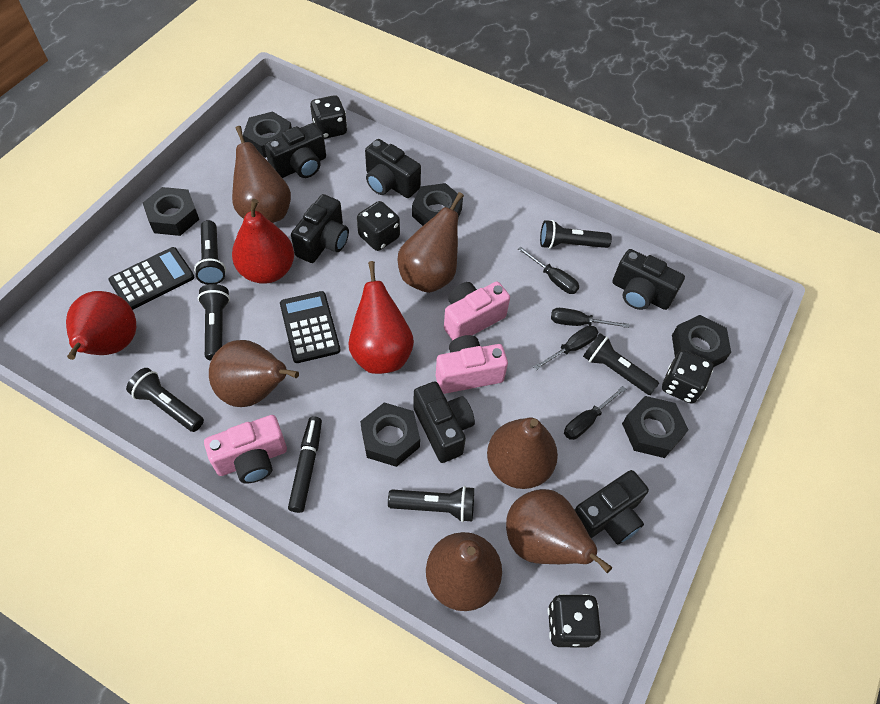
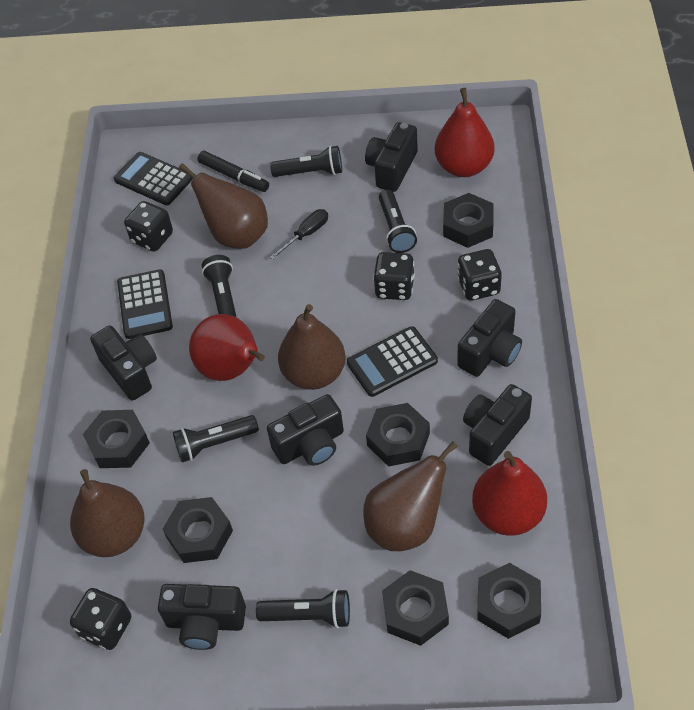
black calculator: [108,247,194,310] [280,291,340,363] = 2 -> [114,152,193,205] [117,269,173,339] [347,326,438,397] = 3
black flashlight: [126,368,204,432] [194,220,226,285] [198,284,230,361] [388,486,474,522] [540,220,612,249] [583,333,659,395] = 6 -> [173,415,259,462] [202,255,237,318] [256,589,350,628] [270,146,342,177] [379,189,417,253] = 5
black screwdriver: [518,246,579,294] [533,325,598,370] [551,308,629,328] [564,386,626,440] = 4 -> [269,209,328,260] = 1
brown pear: [209,340,299,407] [232,126,291,223] [397,192,464,293] [426,532,502,611] [487,417,558,489] [506,489,612,573] = 6 -> [70,469,145,557] [179,163,268,249] [278,304,345,390] [363,441,458,551] = 4
pink camera: [204,415,287,484] [436,335,508,394] [444,282,510,340] = 3 -> none = 0

